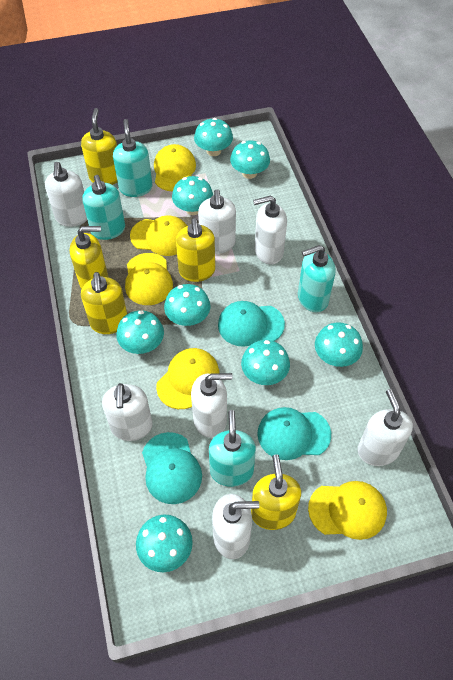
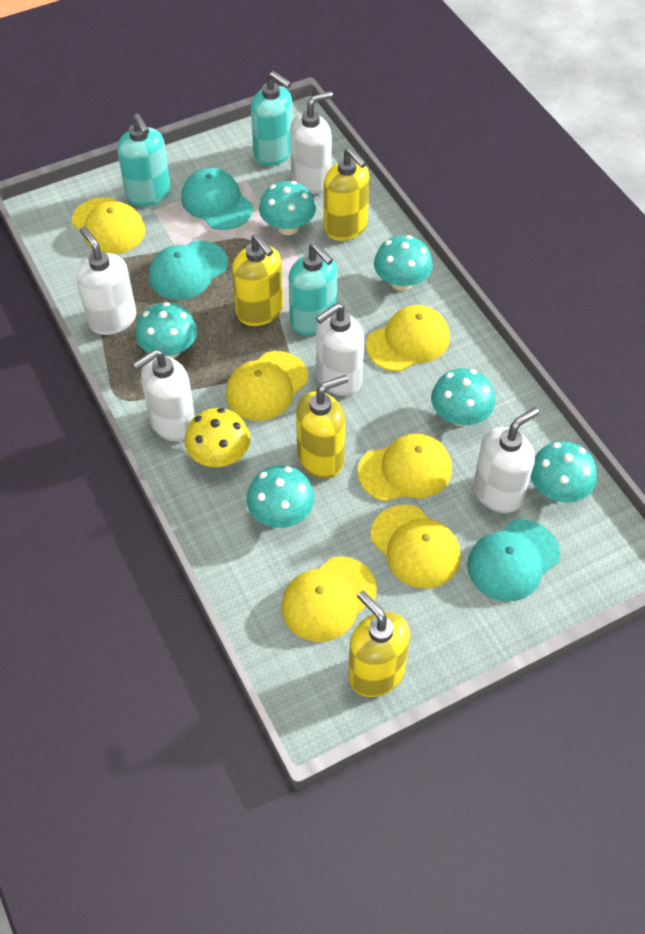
turquoise mushroom: [116,310,164,354] [136,515,193,572] [164,284,210,326] [172,176,213,215] [194,118,233,156] [230,140,270,179] [241,340,290,385] [315,322,363,367] = 8 -> [135,302,197,358] [247,465,314,528] [259,181,316,235] [374,235,433,291] [431,368,496,426] [531,441,597,502] = 6
turquoise soap dispenser: [82,175,125,240] [113,119,152,197] [209,410,256,487] [298,245,335,312] = 4 -> [117,114,171,206] [251,71,293,166] [289,243,337,335] = 3
white soap dispenser: [45,162,87,227] [102,383,153,441] [191,373,233,438] [198,189,236,254] [212,494,260,559] [253,195,287,265] [358,389,413,466] = 7 -> [77,226,136,335] [133,349,195,442] [290,91,333,194] [316,303,364,396] [473,407,539,513] = 5
yellow cap: [125,253,173,305] [130,215,187,256] [154,144,196,192] [156,348,219,409] [308,481,387,540] = 5 -> [72,197,145,254] [226,351,308,421] [281,556,377,642] [358,433,452,501] [366,305,450,371] [371,505,461,588] = 6
yellow mushroom: none = 0 -> [184,408,250,467] = 1
yellow soap dispenser: [70,226,109,289] [81,108,117,185] [81,272,127,334] [176,218,215,282] [251,454,301,530] = 5 -> [232,234,283,326] [296,375,348,479] [324,147,370,241] [348,591,410,697] = 4

